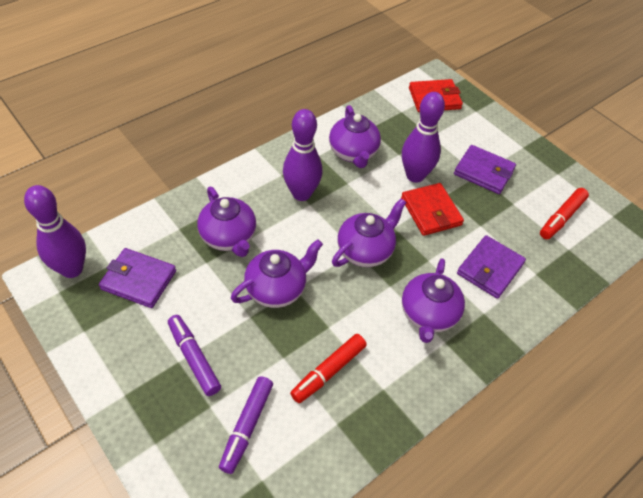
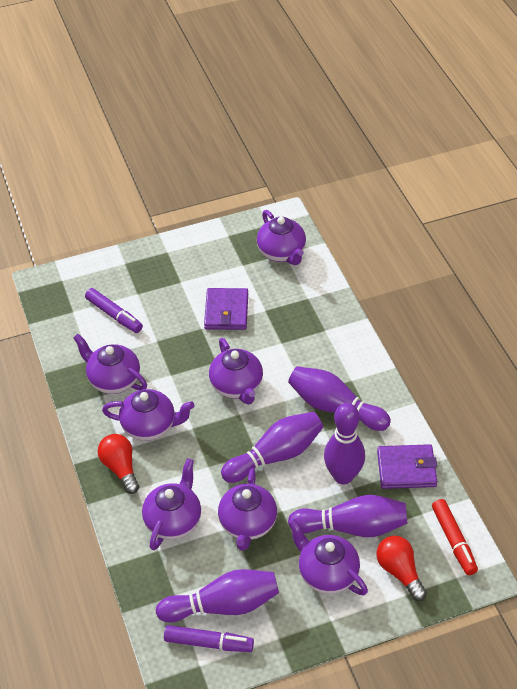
purple bowling pin: [24,185,86,278] [283,109,322,201] [402,92,445,183] = 3 -> [156,569,279,623] [221,412,323,483] [288,366,391,431] [288,495,407,537] [324,403,365,485] = 5
purple teapot: [197,187,256,257] [231,239,323,308] [329,105,381,168] [332,198,407,267] [402,259,465,343] = 5 -> [73,334,147,394] [102,389,195,441] [142,458,201,550] [209,338,263,405] [218,468,277,551] [257,210,306,265] [288,518,368,595] = 7
purple wallet: [99,248,176,308] [454,145,516,194] [457,235,526,299] = 3 -> [204,288,248,330] [377,444,437,489] = 2
red light bulb: none = 0 -> [98,434,139,494] [376,536,427,601] = 2
red marker: [290,334,367,403] [540,188,589,239] = 2 -> [432,499,478,575] = 1
red wallet: [401,183,464,236] [409,79,463,112] = 2 -> none = 0

